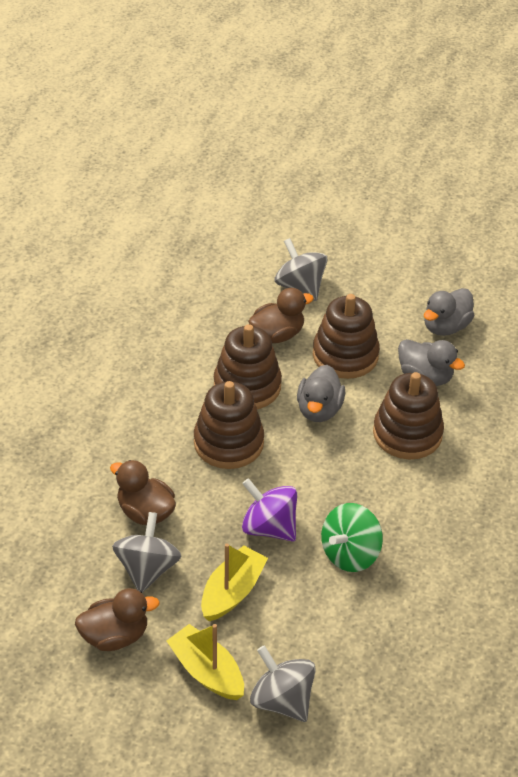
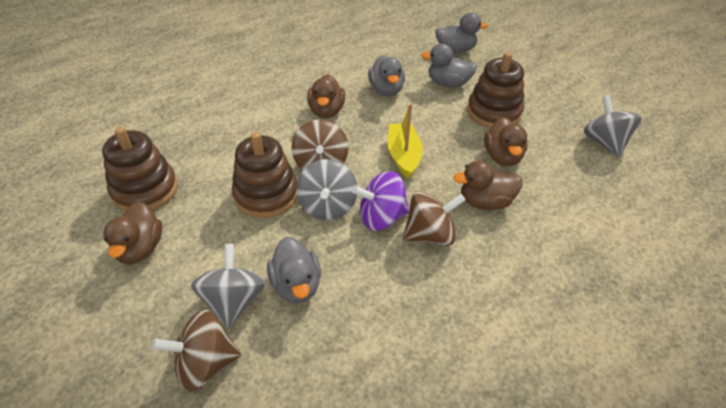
brown duck: [75,588,160,651] [110,460,176,525] [248,288,314,343] = 3 -> [103,201,162,264] [307,74,345,118] [453,160,523,210] [484,117,528,166] = 4
brown spinning top: none = 0 -> [151,310,241,392] [292,119,348,170] [403,191,466,246] = 3
brown stacking toy: [194,381,264,469] [214,324,282,409] [313,294,380,379] [373,372,444,459] = 4 -> [102,127,178,211] [232,132,297,218] [467,52,524,128] = 3
green spinning top: [321,503,383,572] = 1 -> none = 0
grey duck: [297,365,345,422] [398,339,465,386] [424,288,474,336] = 3 -> [267,237,321,304] [368,55,405,96] [421,43,477,87] [435,13,488,53] = 4
yellow boat: [167,624,244,700] [201,543,268,621] = 2 -> [388,104,423,179] = 1

